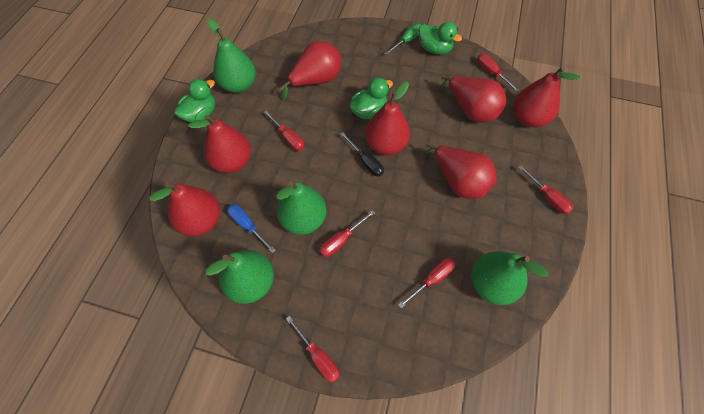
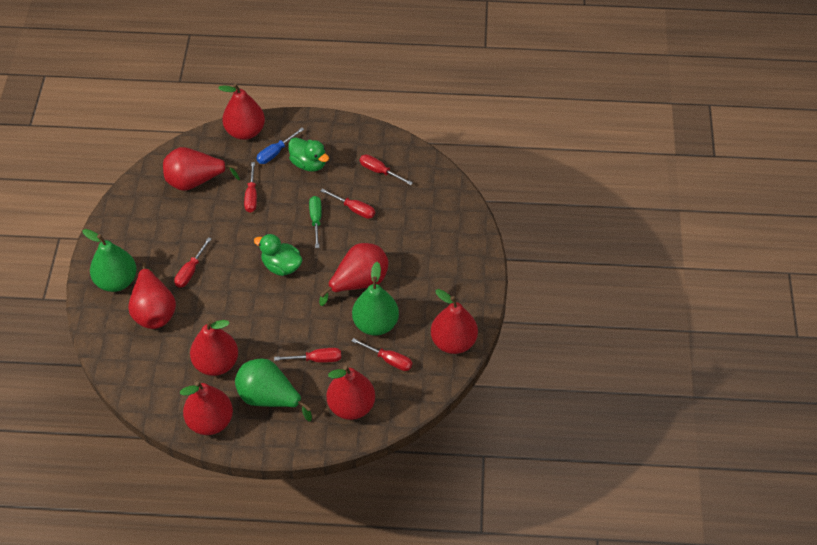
black screwdriver: [340,132,384,176] = 1 -> none = 0
green duck: [174,79,215,122] [349,77,393,120] [418,22,462,54] = 3 -> [254,234,302,276] [289,137,329,172] = 2
green pear: [206,250,274,304] [207,18,256,93] [276,181,326,235] [471,251,548,305] = 4 -> [82,229,137,292] [235,358,312,421] [352,262,399,336] = 3
red pear: [149,182,220,236] [188,115,251,173] [280,41,341,100] [365,82,410,155] [424,143,497,199] [439,75,506,122] [513,67,580,127] = 7 -> [128,262,176,329] [163,147,240,191] [180,381,233,435] [190,320,238,376] [218,83,265,140] [319,243,389,306] [327,365,375,420] [431,289,478,354] = 8

